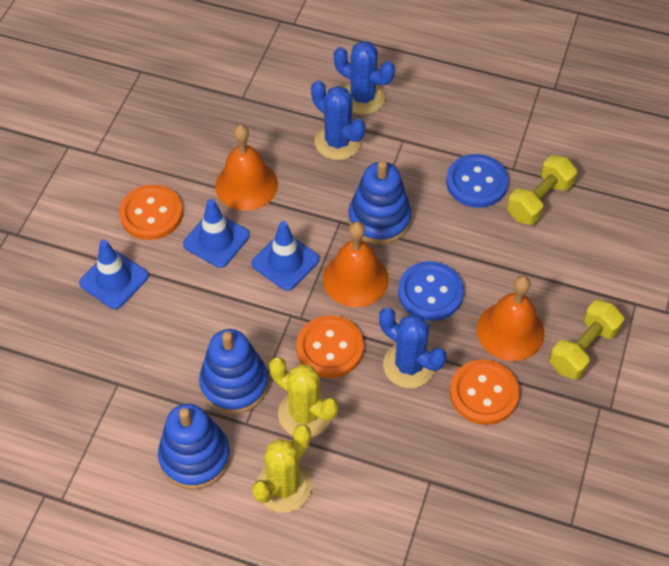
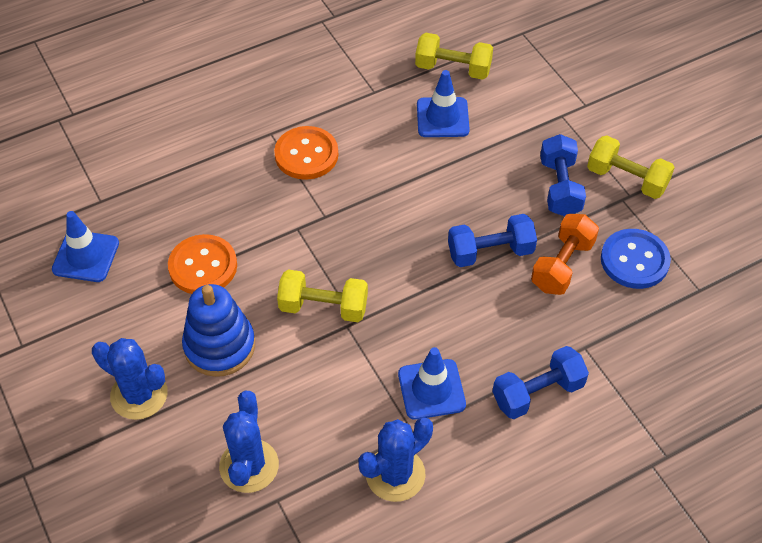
blue button: [398,261,464,321] [446,154,508,208] = 2 -> [601,229,671,289] = 1
blue dumbbell: none = 0 -> [448,214,537,267] [492,346,589,419] [540,134,586,216] = 3
blue stacking toy: [158,404,230,490] [199,329,268,414] [348,161,412,245] = 3 -> [182,284,255,377] = 1
orange bell: [215,124,278,211] [323,221,389,307] [477,275,544,361] = 3 -> none = 0
orange button: [119,185,183,240] [297,315,364,378] [450,359,519,425] = 3 -> [168,234,237,294] [274,126,338,180] = 2
orange dumbbell: none = 0 -> [531,214,599,295] = 1
yellow cactus: [252,425,312,513] [269,357,338,437] = 2 -> none = 0
yellow dumbbell: [507,155,577,225] [549,300,624,380] = 2 -> [277,270,368,322] [415,33,493,80] [587,135,675,199] = 3

